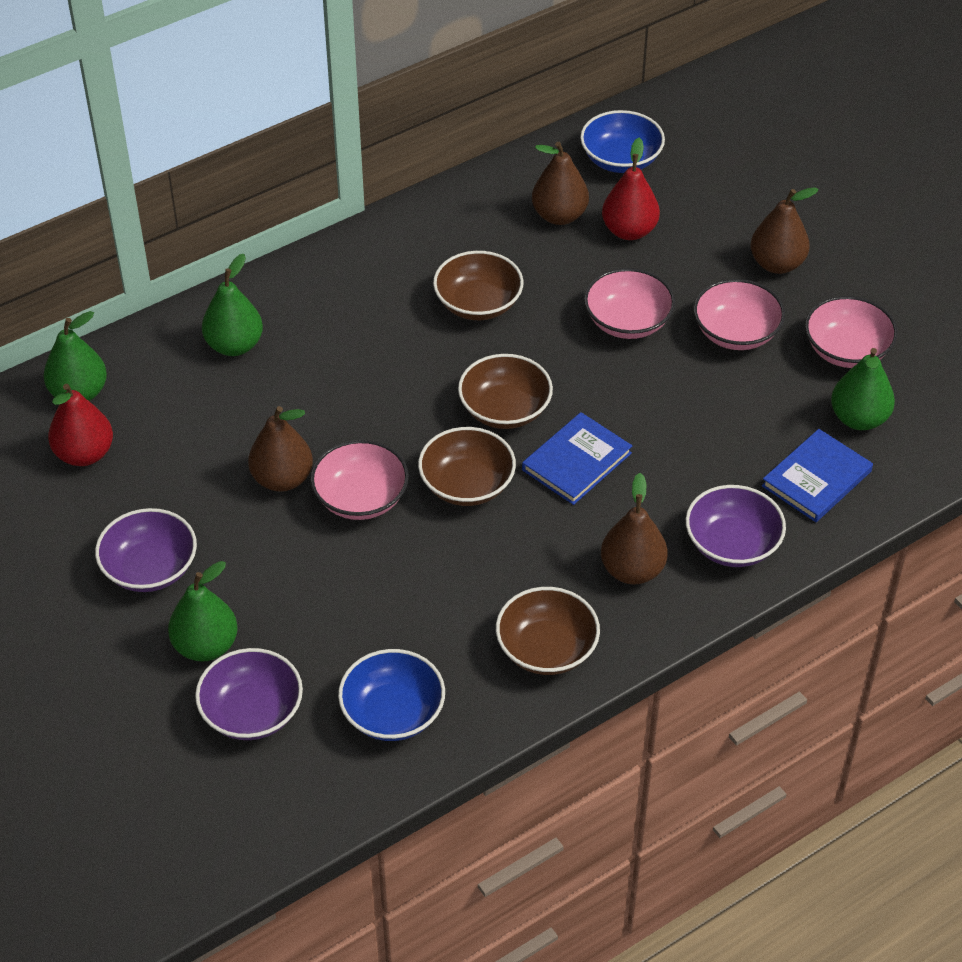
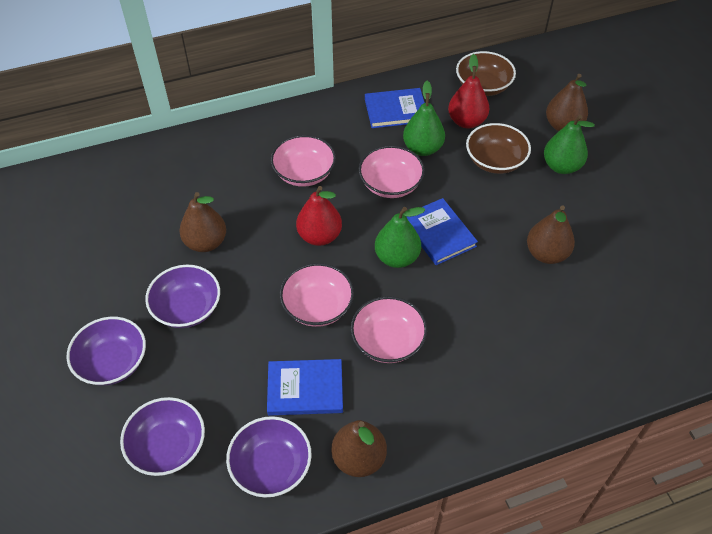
blue book: [522,412,632,505] [762,429,873,522] = 2 -> [267,359,343,416] [365,88,425,128] [406,198,478,265] = 3
blue bowl: [338,649,445,741] [580,110,665,173] = 2 -> none = 0
brown bowl: [418,427,516,506] [433,251,523,320] [458,354,553,429] [496,587,600,675] = 4 -> [456,51,516,96] [466,123,531,174] = 2
green pear: [44,311,107,401] [168,561,238,662] [202,254,263,356] [831,348,895,430] = 4 -> [375,207,425,268] [403,81,445,156] [544,115,595,174] = 3
purple bowl: [95,508,197,592] [195,648,303,740] [686,485,786,567] = 3 -> [67,317,146,386] [120,397,205,476] [145,265,220,328] [226,416,312,498] = 4

